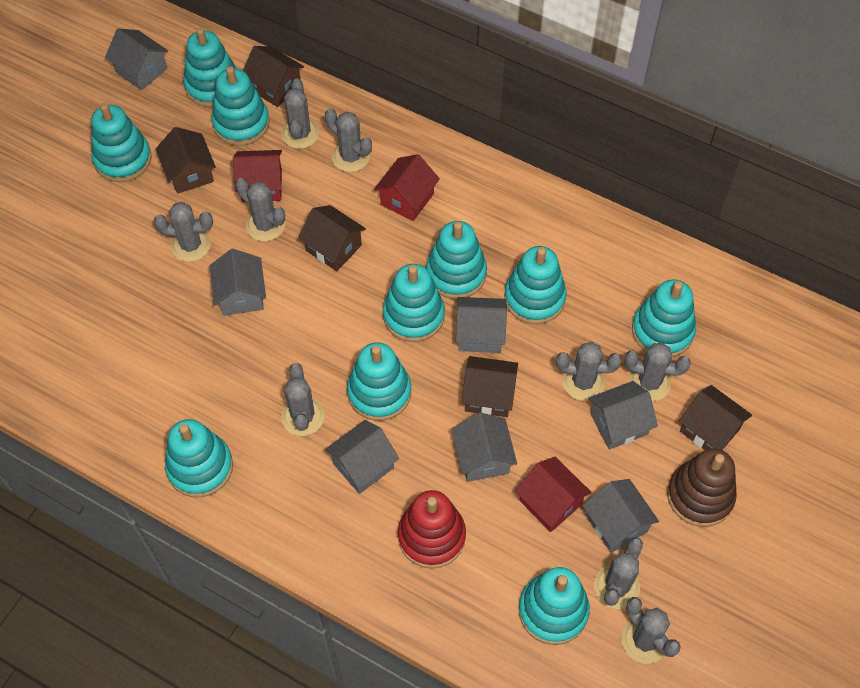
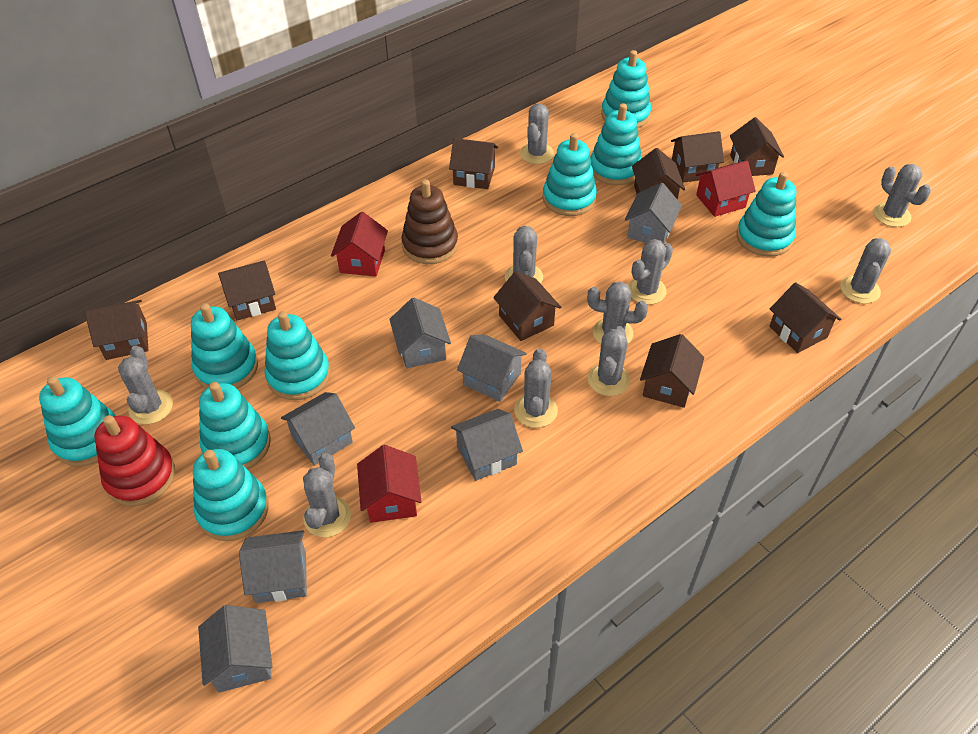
brown house: [156,127,216,194] [243,46,304,107] [298,205,366,271] [462,356,518,417] [679,385,752,450] = 5 -> [85,300,149,360] [218,260,276,320] [449,138,498,189] [493,271,561,341] [632,148,685,200] [640,334,704,408] [671,131,724,183] [730,117,784,176] [769,282,841,353] = 9
grey cactus: [154,202,213,262] [235,178,285,241] [281,78,319,149] [281,363,324,436] [325,108,372,172] [556,342,622,401] [594,537,643,609] [621,597,681,664] [624,342,691,401] = 9 -> [118,346,173,424] [303,453,351,537] [505,225,543,284] [514,348,558,428] [520,104,554,164] [587,281,648,344] [588,326,630,396] [628,239,673,305] [840,238,891,304] [874,164,931,227] = 10
turquoise stacking toy: [91,103,152,182] [165,419,233,498] [183,28,237,107] [211,66,269,146] [347,342,411,421] [383,264,445,342] [426,221,487,299] [504,246,567,324] [518,567,590,645] [632,280,696,357] = 10 -> [39,376,115,466] [191,303,258,389] [193,449,269,541] [199,382,271,469] [264,311,330,400] [543,133,597,216] [590,103,642,185] [601,50,651,128] [737,172,796,257] = 9

